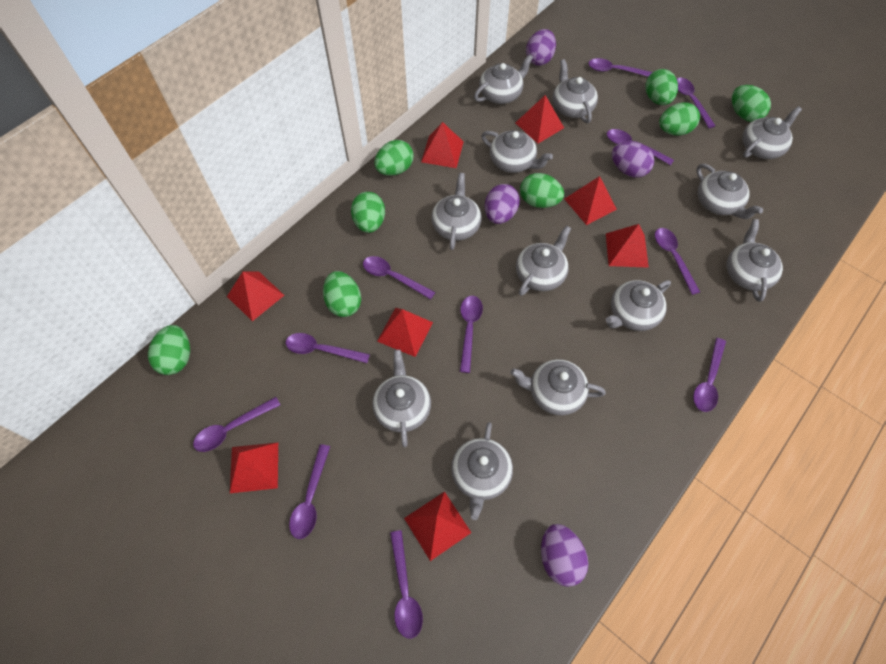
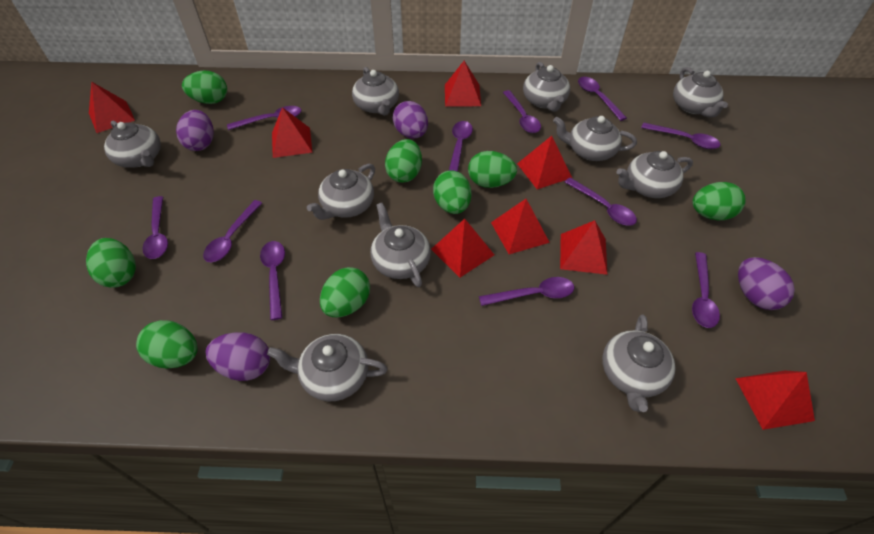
grey teapot: [372,349,431,447] [431,173,481,250] [451,422,513,520] [474,54,533,104] [481,130,553,173] [510,359,606,415] [516,226,571,296] [553,59,598,123] [606,280,671,331] [696,164,763,219] [727,219,783,302] [742,106,802,159] = 12 -> [104,121,161,168] [267,334,388,401] [307,164,375,220] [352,67,399,116] [370,203,431,287] [523,62,570,112] [553,116,637,161] [602,314,675,412] [617,151,693,198] [673,67,728,118] = 10

